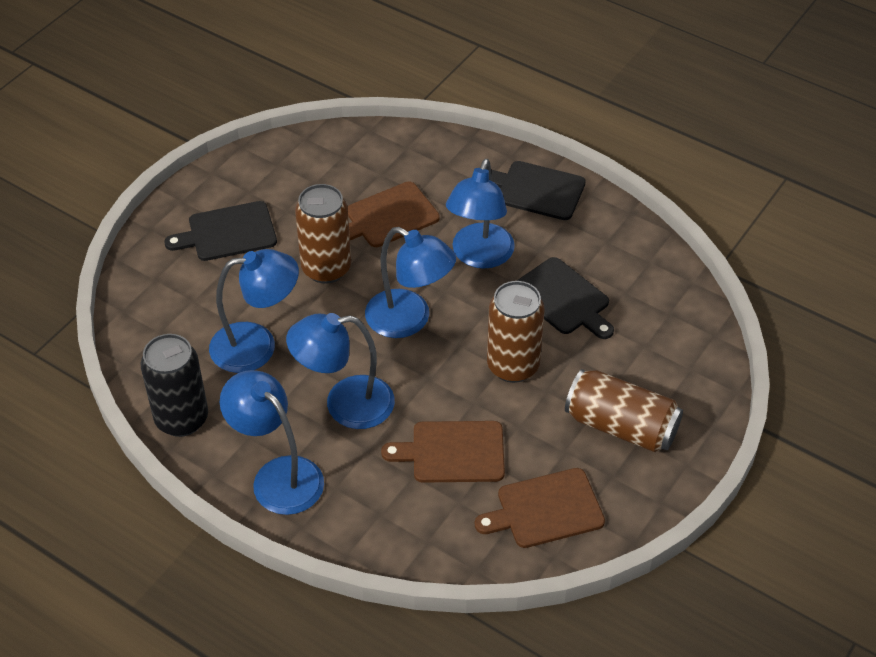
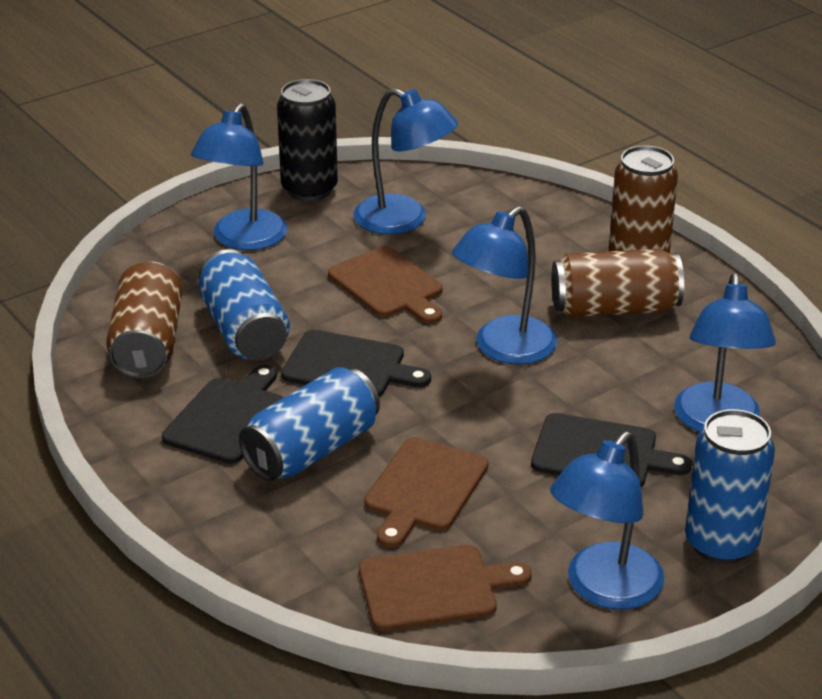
blue can: none = 0 -> [199,249,290,360] [239,367,380,482] [685,409,775,564] = 3

